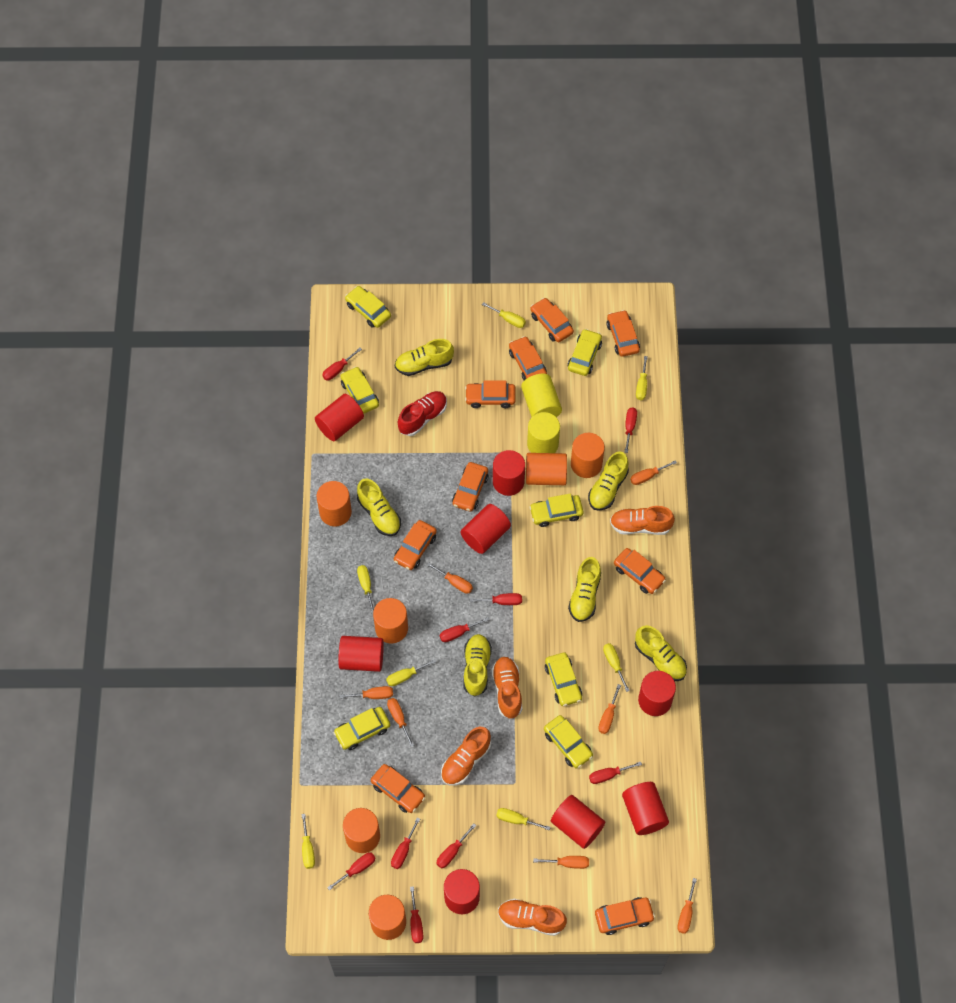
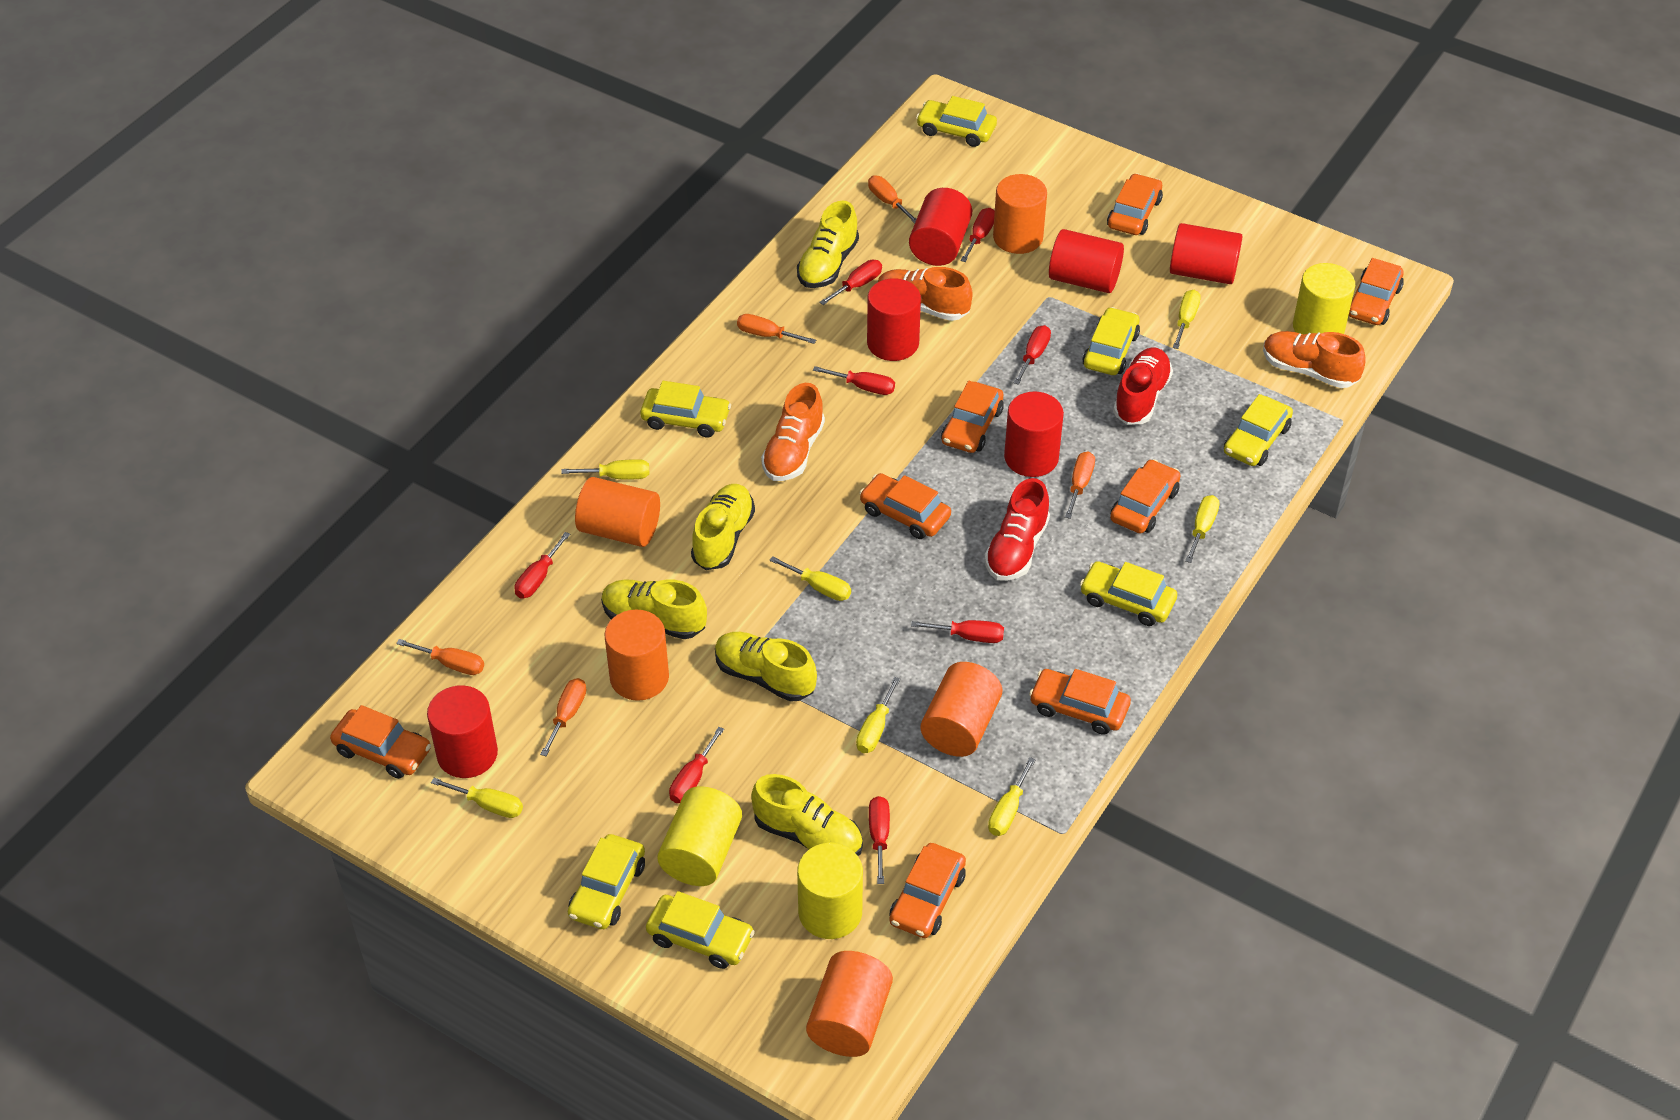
orange car: [371,764,425,813] [394,520,437,570] [452,462,489,512] [465,380,516,408] [509,336,547,380] [530,298,574,342] [595,897,655,935] [606,310,640,357] [614,548,666,594] = 9 -> [330,705,431,779] [860,473,951,539] [889,843,966,938] [941,381,1004,453] [1029,669,1131,735] [1107,173,1163,235] [1110,459,1181,534] [1349,258,1404,325] = 8
orange cylinder: [317,481,352,527] [343,808,380,853] [369,895,406,940] [373,598,408,644] [526,453,567,485] [571,433,605,478] = 6 -> [575,477,660,547] [605,609,669,701] [806,951,893,1057] [921,662,1002,757] [993,174,1047,254] = 5
orange screwdriver: [340,686,393,699] [387,698,414,747] [427,563,473,594] [533,856,589,869] [598,684,621,734] [630,460,677,485] [677,878,697,934] = 7 -> [396,639,484,675] [540,678,586,756] [737,314,816,344] [868,175,916,224] [1065,451,1095,519] = 5
orange shoe: [441,727,491,786] [492,657,522,719] [498,899,567,936] [610,506,675,535] = 4 -> [761,383,825,481] [877,267,973,321] [1263,331,1366,388] = 3
red cylinder: [315,394,364,441] [338,636,384,672] [444,869,480,914] [461,504,511,554] [493,450,525,496] [551,795,605,849] [622,782,669,835] [638,671,676,716] = 8 -> [427,685,498,778] [867,278,921,361] [909,188,972,266] [1004,392,1064,477] [1049,229,1124,293] [1170,223,1243,284] = 6
red screwdriver: [322,348,362,380] [327,852,376,890] [391,817,420,869] [410,886,424,943] [436,823,476,868] [440,617,489,642] [470,593,522,605] [589,762,642,784] [624,408,637,453] = 9 -> [514,532,570,598] [669,727,724,803] [813,366,895,395] [819,260,882,305] [869,796,890,884] [911,620,1004,643] [960,208,995,262] [1013,325,1051,385] = 8
red shoe: [398,391,447,436] = 1 -> [984,478,1050,581] [1113,347,1173,425] = 2
yellow cylinder: [521,374,562,417] [527,412,560,453] = 2 -> [657,786,742,886] [797,843,863,939] [1293,263,1355,335] = 3
yellow shoe: [357,479,401,536] [395,339,454,376] [464,634,492,696] [568,557,601,622] [588,451,629,511] [635,625,687,681] = 6 -> [601,579,707,639] [691,484,755,570] [715,632,817,702] [751,774,863,856] [797,201,859,288] = 5

